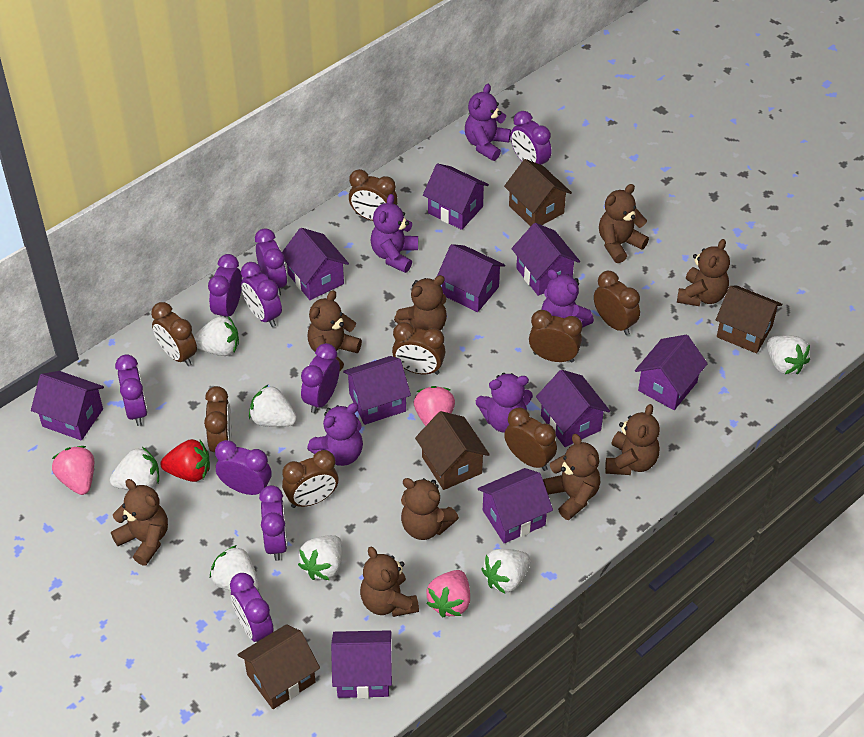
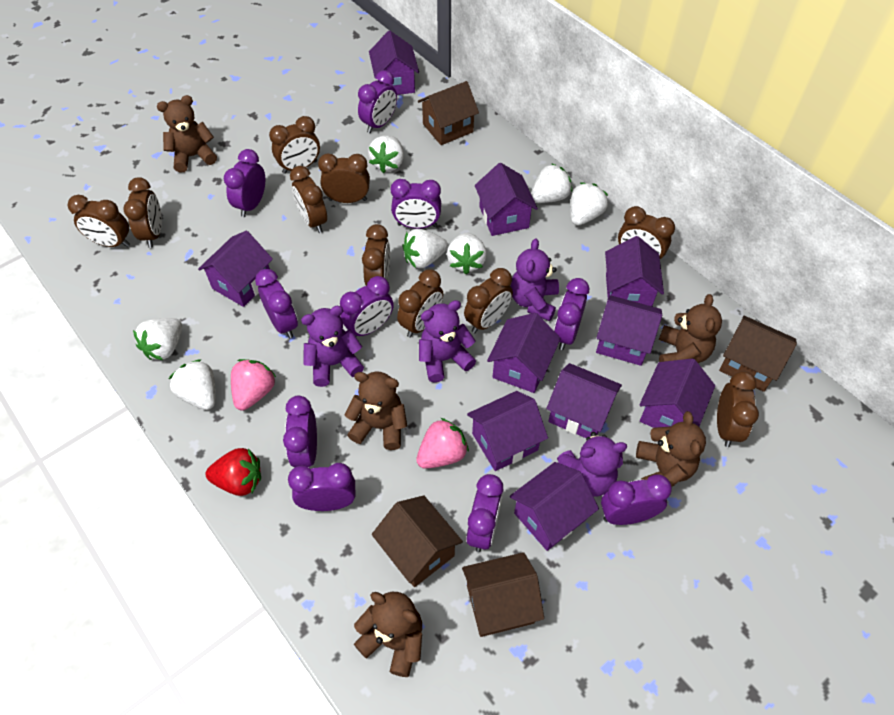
brown clock: [151,302,197,366] [204,386,232,452] [282,450,338,508] [349,169,398,221] [392,322,445,375] [504,408,557,471] [529,310,582,363] [594,271,640,335] = 8 -> [68,195,130,247] [123,177,162,248] [269,116,320,174] [290,166,327,233] [318,154,370,203] [362,224,390,286] [397,269,443,337] [464,268,513,333] [618,206,675,259] [717,371,759,447] = 10
brown teddy bear: [111,479,168,566] [307,291,362,372] [360,547,419,617] [394,275,447,331] [401,478,459,540] [543,434,600,520] [599,184,649,263] [605,404,660,475] [677,239,730,306] = 9 -> [157,95,217,173] [344,371,407,450] [354,592,422,677] [636,411,706,486] [659,294,722,363] = 5
pink strawberry: [52,446,94,495] [414,386,455,426] [426,570,470,617] = 3 -> [231,359,276,411] [416,418,469,469] = 2
purple clock: [115,354,147,426] [208,254,242,317] [215,440,271,495] [230,573,274,642] [241,262,282,327] [255,228,287,296] [259,485,287,561] [301,343,340,413] [511,111,552,165] = 9 -> [224,149,265,217] [255,269,298,338] [283,396,317,467] [288,463,355,511] [340,276,394,337] [358,70,397,133] [391,179,441,229] [467,474,503,552] [554,278,589,350] [601,474,672,525] = 10
purple teddy bear: [307,403,363,466] [371,194,418,273] [465,84,511,161] [476,373,533,433] [541,269,594,328] = 5 -> [301,306,364,387] [419,300,476,382] [510,238,559,321] [557,432,627,497] = 4

